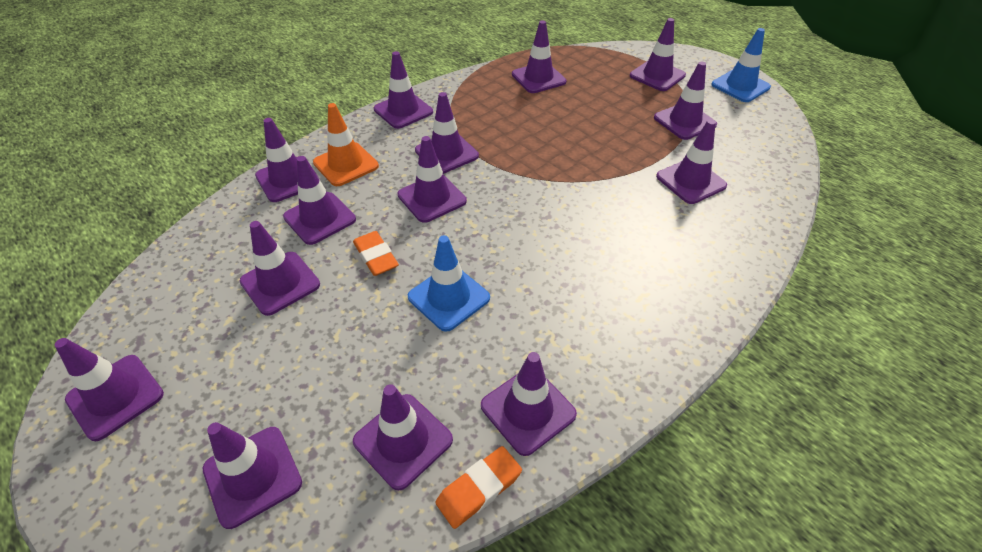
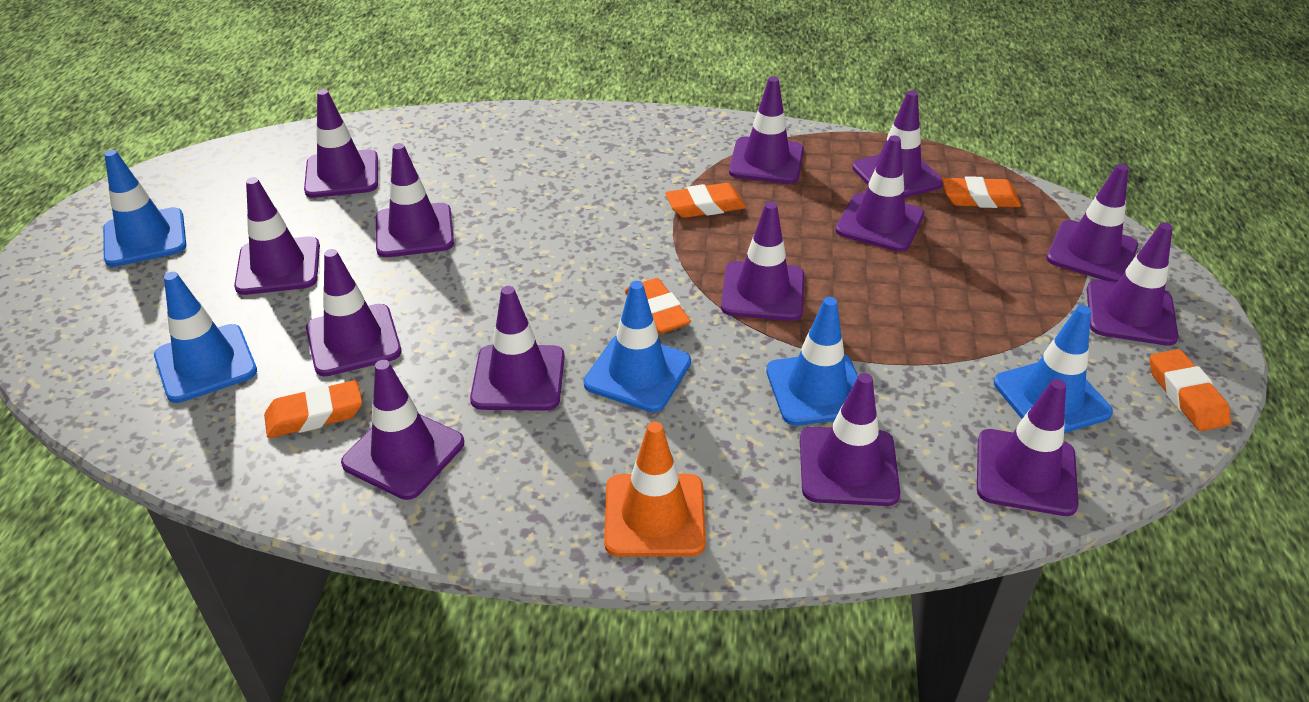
blue traffic cone: [408,235,490,332] [711,28,771,102] = 2 -> [103,150,186,267] [154,272,257,403] [583,281,691,412] [766,297,858,426] [994,305,1113,433] = 5
orange eraser: [353,231,399,276] [436,446,522,529] = 2 -> [264,380,362,438] [625,278,691,335] [665,183,746,218] [942,176,1021,208] [1150,349,1231,431] = 5

